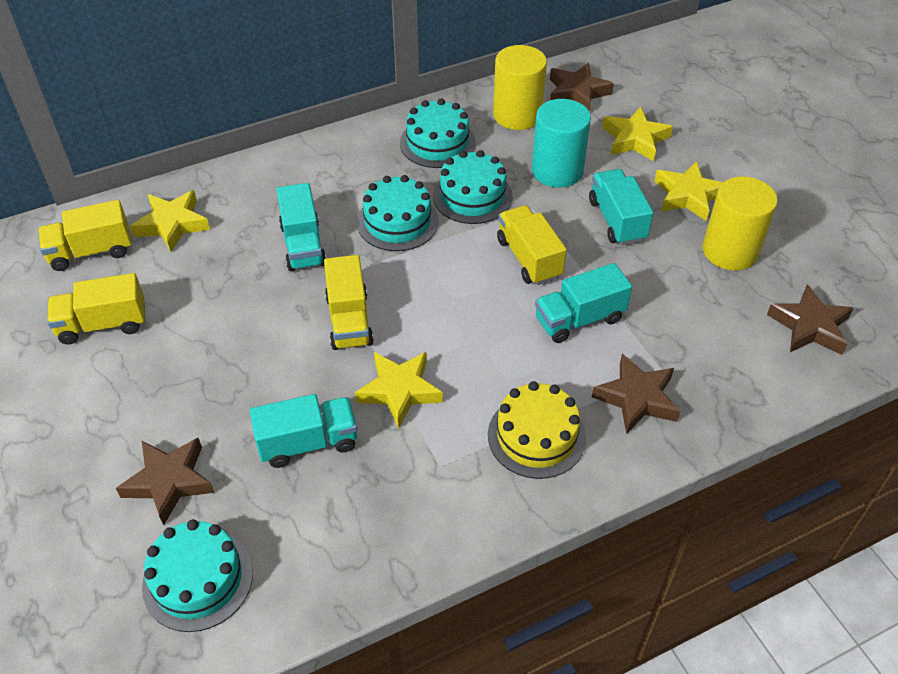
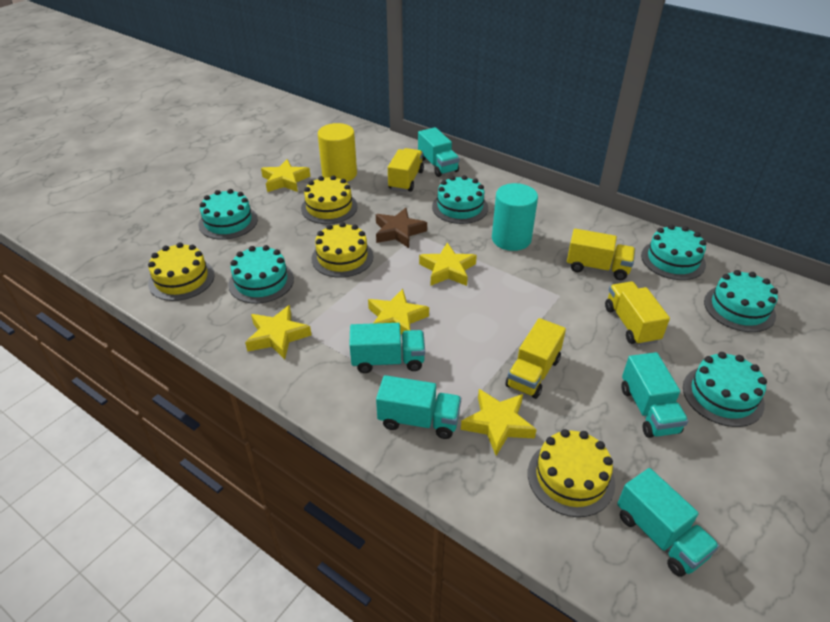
brown star: [116,438,215,525] [550,63,614,111] [592,354,680,434] [767,284,853,355] = 4 -> [376,208,427,248] = 1
turquoise cake: [142,519,253,632] [357,175,439,251] [400,98,476,168] [433,150,513,224] = 4 -> [198,189,258,240] [228,245,294,304] [432,175,488,224] [641,224,706,280] [683,352,767,427] [704,270,778,332] = 6
turquoise truck: [250,394,357,468] [276,183,326,271] [535,263,632,343] [589,169,653,245] = 4 -> [349,323,425,373] [376,375,461,439] [418,127,460,177] [617,468,719,577] [621,352,688,438] = 5
yellow cake: [488,381,586,479] = 1 -> [148,242,215,301] [301,175,358,224] [311,222,373,278] [528,429,615,517] = 4
yellow cylinder: [493,45,547,130] [702,176,778,271] = 2 -> [318,123,357,182] = 1
yellow star: [130,190,210,252] [355,352,443,429] [602,107,673,161] [654,161,723,221] = 4 -> [245,305,311,359] [261,159,310,192] [368,289,429,335] [419,243,477,286] [461,389,537,456] = 5

